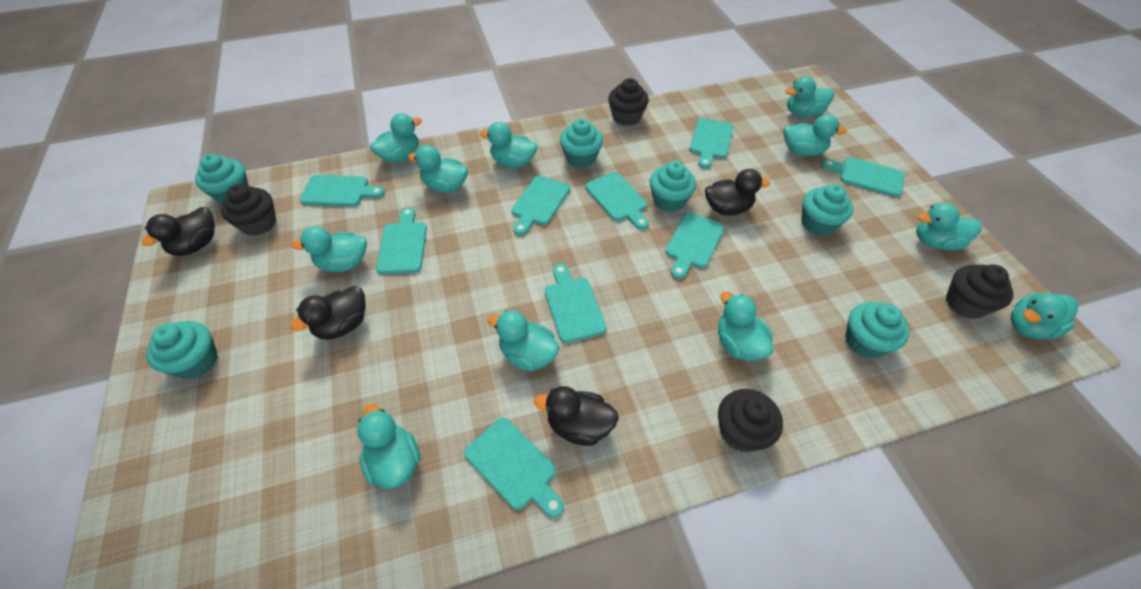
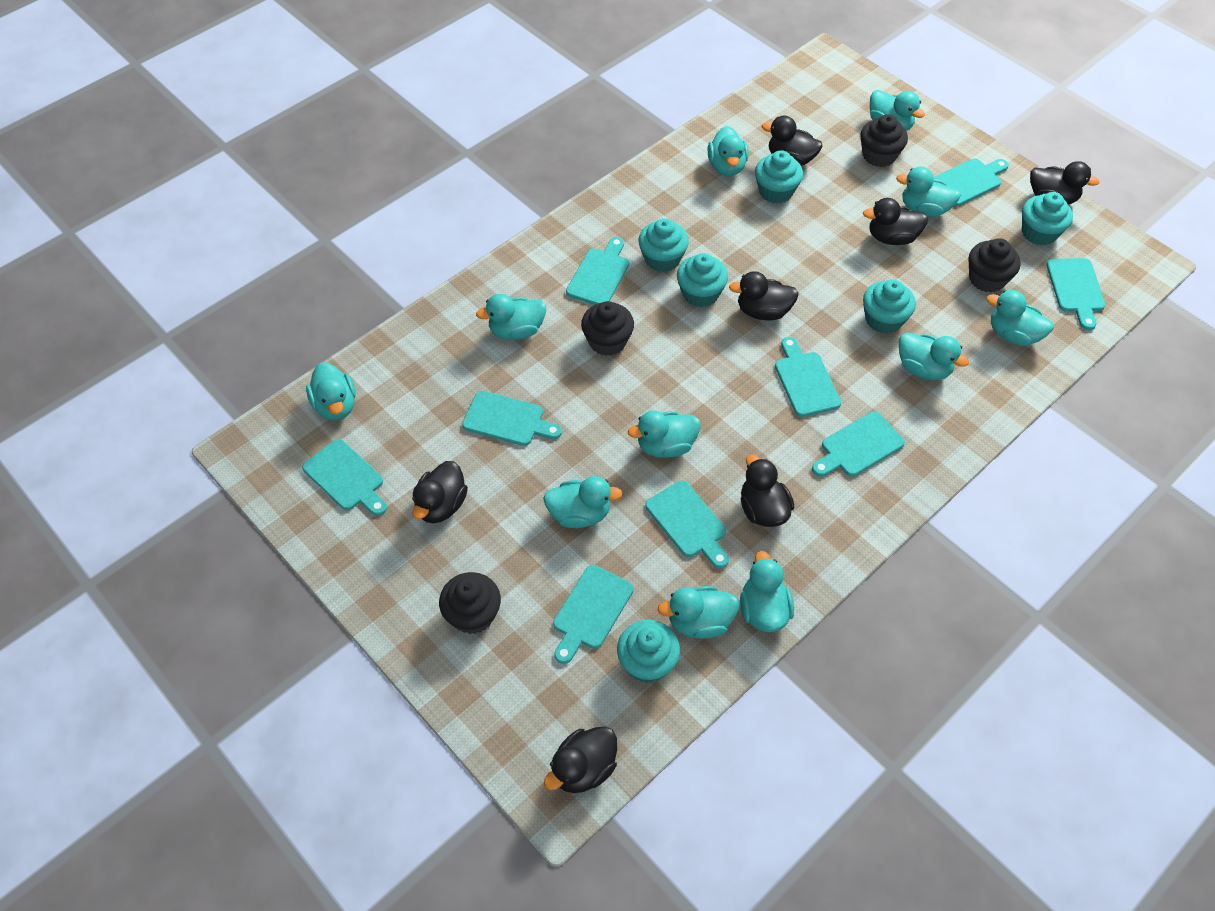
black duck: [142,207,215,256] [291,286,366,340] [534,386,619,446] [705,169,770,215] = 4 -> [412,461,468,523] [544,726,617,793] [729,271,799,320] [741,454,794,527] [762,116,823,166] [863,198,928,245] [1030,161,1100,205] = 7

